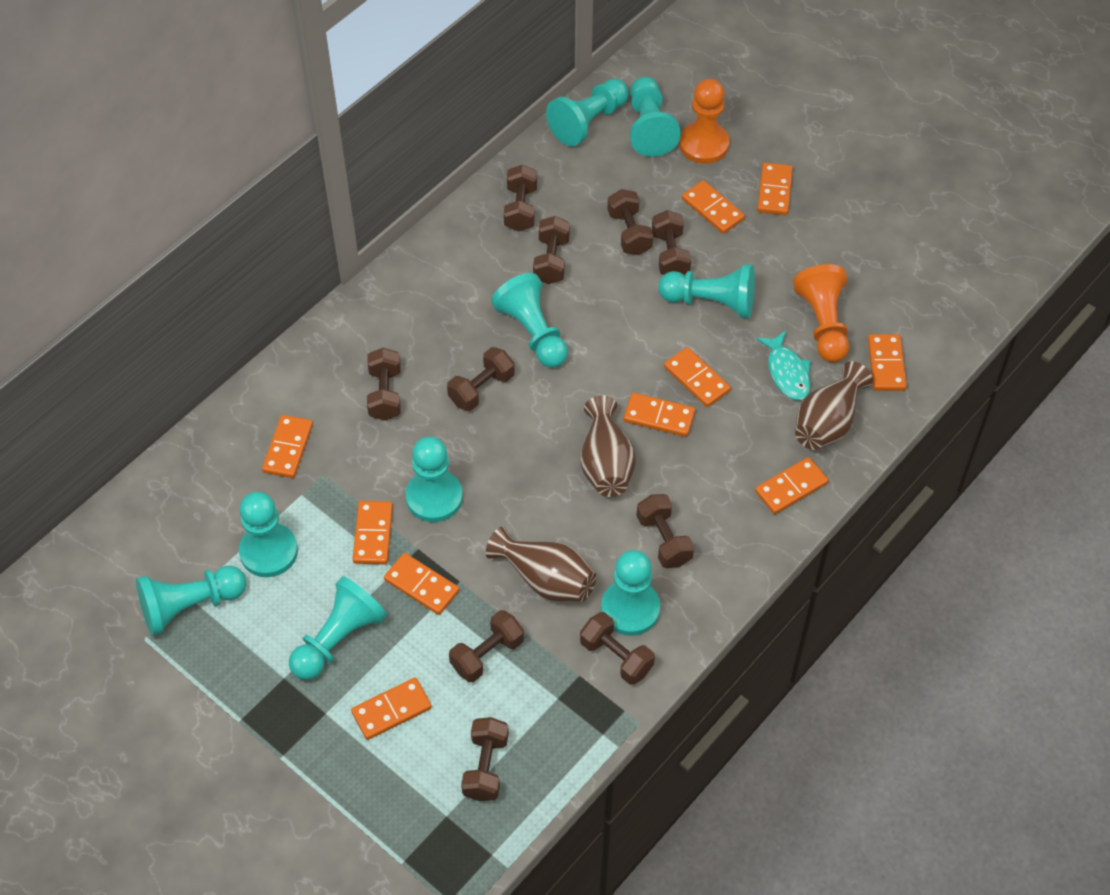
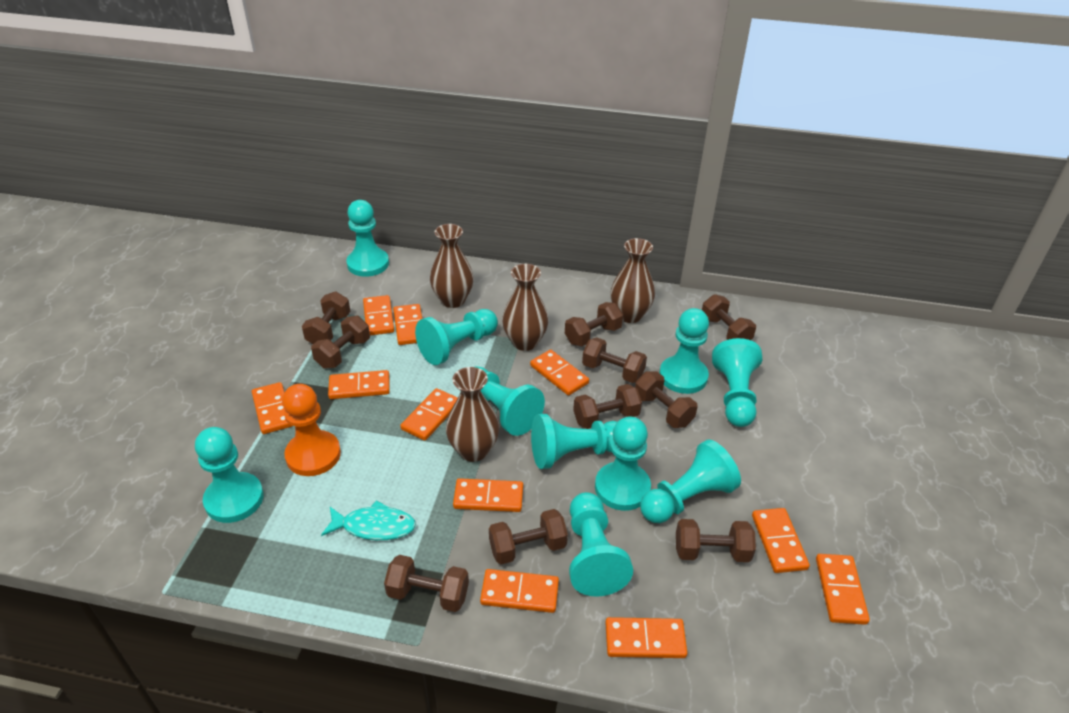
brown vase: [486,526,596,602] [580,396,636,497] [795,361,873,450] = 3 -> [430,224,474,308] [446,367,499,462] [502,264,549,351] [611,238,655,323] = 4
orange domino: [262,415,313,478] [351,677,432,740] [353,501,393,564] [384,553,459,615] [624,393,695,437] [664,347,731,407] [682,180,745,234] [755,457,829,514] [757,162,793,215] [868,334,907,391] = 10 -> [252,382,292,434] [328,370,390,399] [363,295,394,335] [393,304,422,345] [400,388,458,441] [453,478,523,512] [480,569,559,613] [530,350,589,396] [605,617,687,658] [752,508,810,573] [816,554,870,625] = 11
orange pawn: [679,79,730,164] [793,264,849,363] = 2 -> [282,384,341,476] = 1
turquoise pawn: [136,566,246,636] [239,492,298,577] [289,576,387,680] [406,436,463,522] [491,273,568,368] [546,79,629,146] [601,550,660,636] [630,77,681,157] [658,264,755,318] = 9 -> [195,427,264,523] [346,200,389,277] [415,309,498,365] [475,366,545,436] [531,414,617,469] [569,492,633,597] [595,416,651,511] [640,440,741,523] [659,308,709,394] [712,338,762,427] = 10

